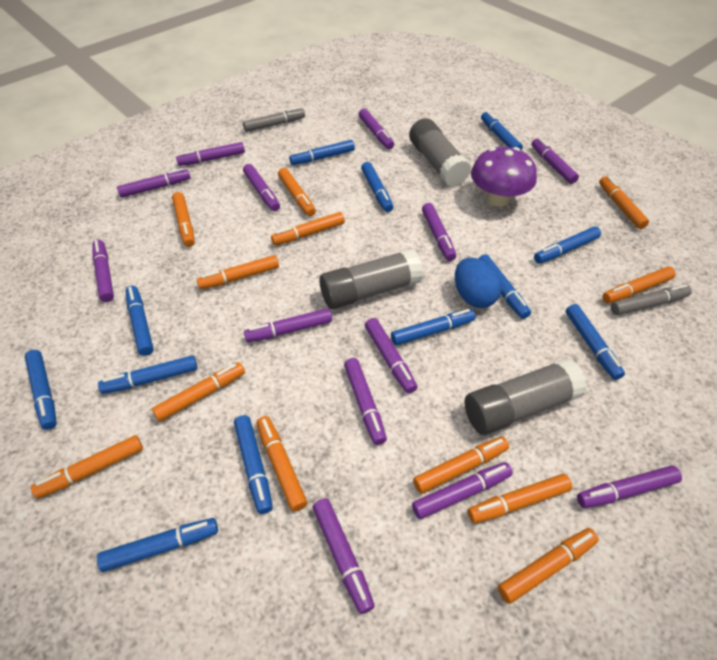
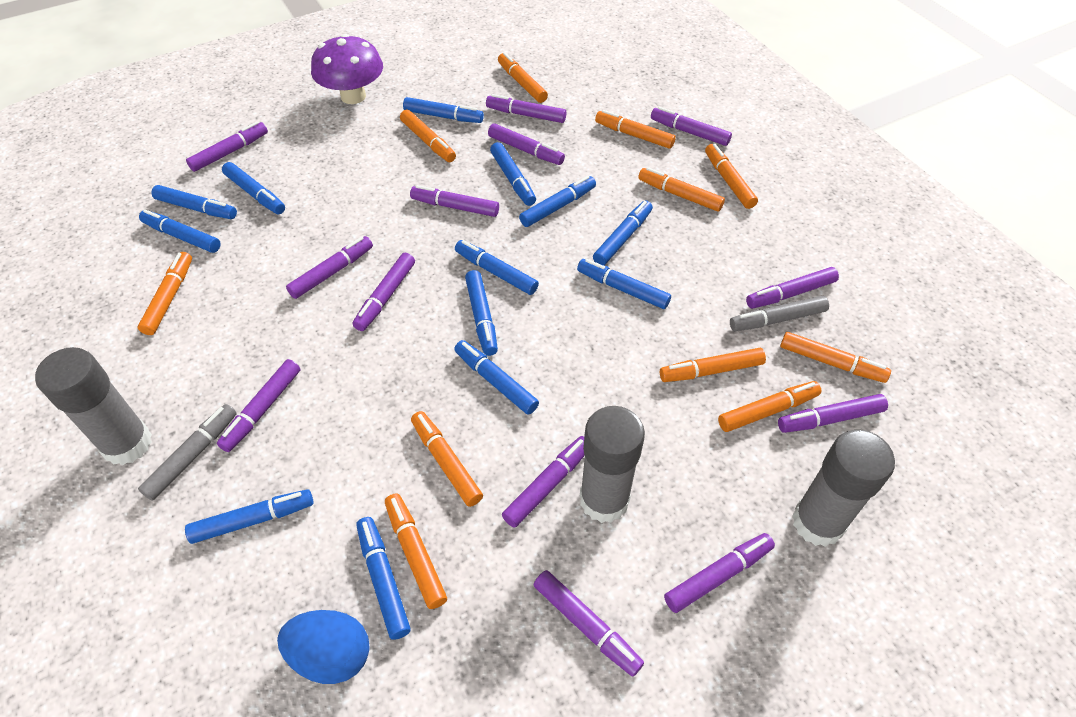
blue marker: [25,350,57,430] [97,518,218,572] [98,355,197,394] [125,286,154,356] [234,415,273,514] [289,140,355,165] [361,162,393,212] [391,309,475,346] [478,254,531,319] [481,111,523,150] [534,226,601,263] [566,304,625,380] = 12 -> [139,209,221,253] [151,185,237,219] [185,489,313,544] [222,162,285,214] [356,517,411,640] [403,97,484,123] [454,340,539,415] [455,240,539,295] [465,270,498,356] [490,142,536,206] [519,176,596,227] [577,259,671,309] [593,201,653,265] = 13
orange marker: [31,435,143,499] [152,362,245,422] [172,192,195,247] [197,255,279,290] [257,416,307,512] [271,212,345,245] [278,168,316,216] [413,436,509,494] [468,474,572,523] [498,528,599,604] [599,176,649,229] [602,266,676,304] = 12 -> [138,252,192,335] [385,493,447,609] [400,109,456,162] [411,411,483,507] [498,52,548,103] [595,110,676,149] [638,167,725,212] [660,348,766,382] [705,144,758,209] [718,381,821,432] [780,332,891,383] = 11

